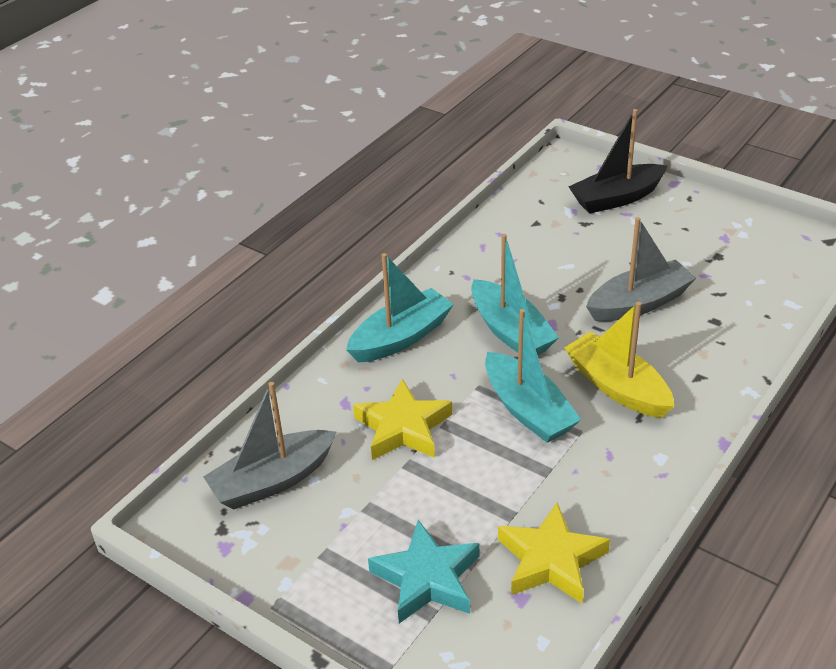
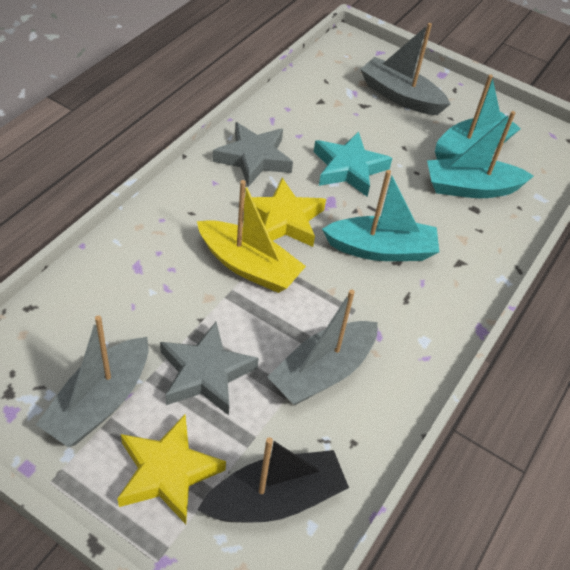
grey boat: [203,382,336,510] [586,217,696,321] = 2 -> [36,315,148,447] [268,289,378,405] [360,23,450,115] = 3
grey star: none = 0 -> [160,322,259,415] [213,122,293,187] = 2

